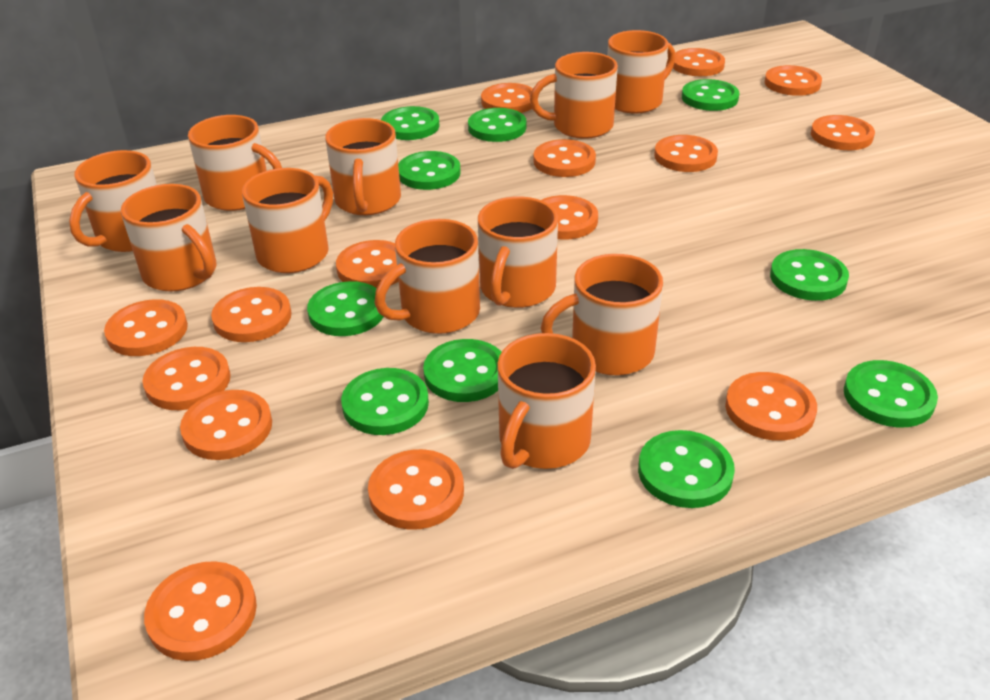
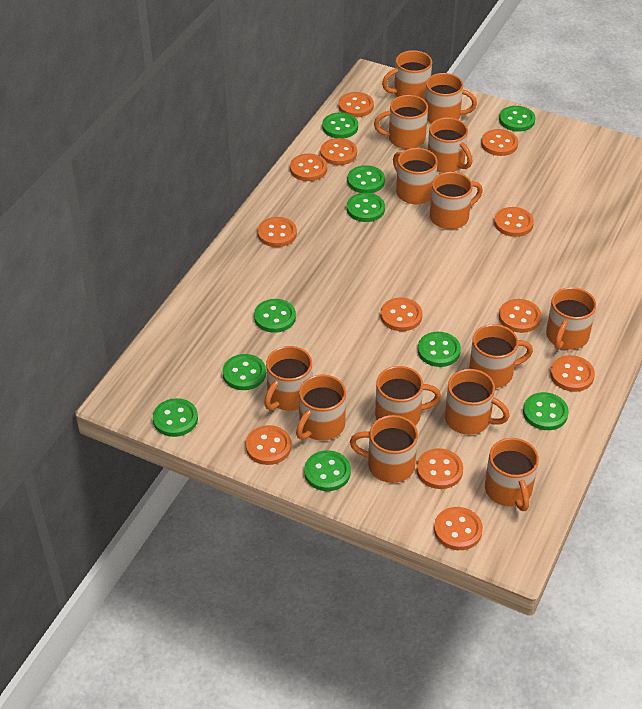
orange button: [104,299,188,356] [142,347,231,410] [144,561,257,661] [180,390,272,460] [211,287,292,342] [336,240,399,288] [368,449,464,530] [481,83,533,113] [534,139,596,177] [541,195,598,240] [654,135,718,172] [673,48,725,76] [725,372,817,441] [764,65,822,96] [811,115,875,150] = 15 -> [246,425,291,465] [258,217,297,247] [290,154,327,181] [320,138,357,165] [338,92,374,117] [381,298,422,331] [416,448,463,489] [434,507,483,550] [481,129,518,156] [494,207,534,237] [499,299,541,333] [550,355,595,392] = 12
orange mug: [69,150,157,252] [121,184,217,292] [188,115,282,211] [242,168,333,273] [325,118,401,215] [374,219,480,334] [478,196,558,308] [497,333,596,469] [530,52,618,139] [541,254,663,375] [607,30,675,114] = 11 -> [264,346,312,411] [296,374,346,441] [350,415,418,483] [374,95,428,149] [375,366,441,426] [382,50,432,100] [393,148,438,204] [425,73,477,123] [428,118,472,173] [430,172,483,229] [445,369,510,435] [469,324,533,388] [485,438,539,511] [546,287,596,350] = 14

